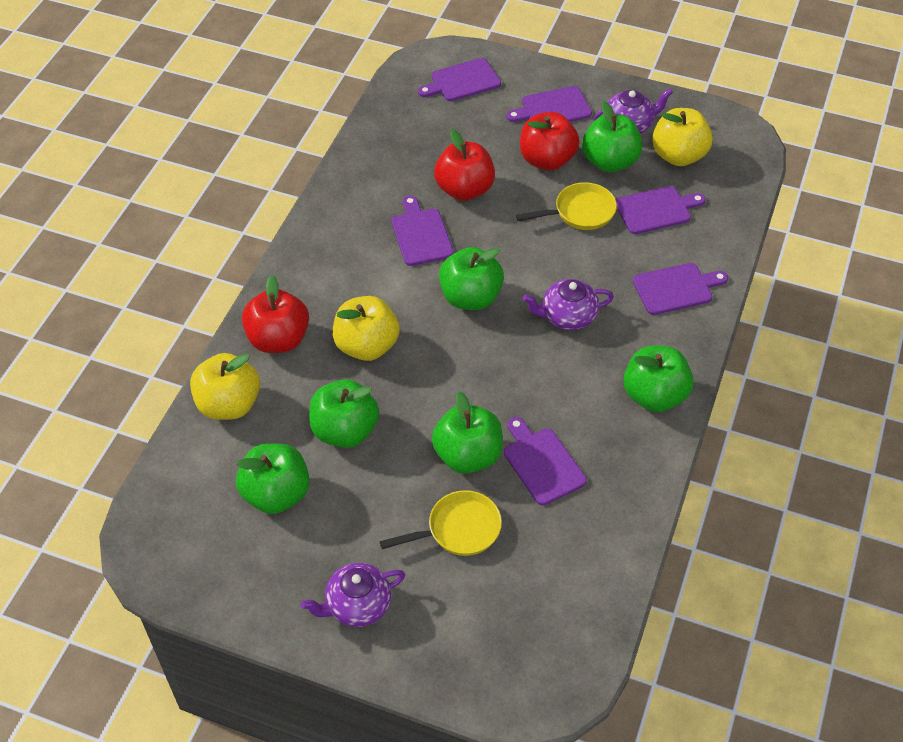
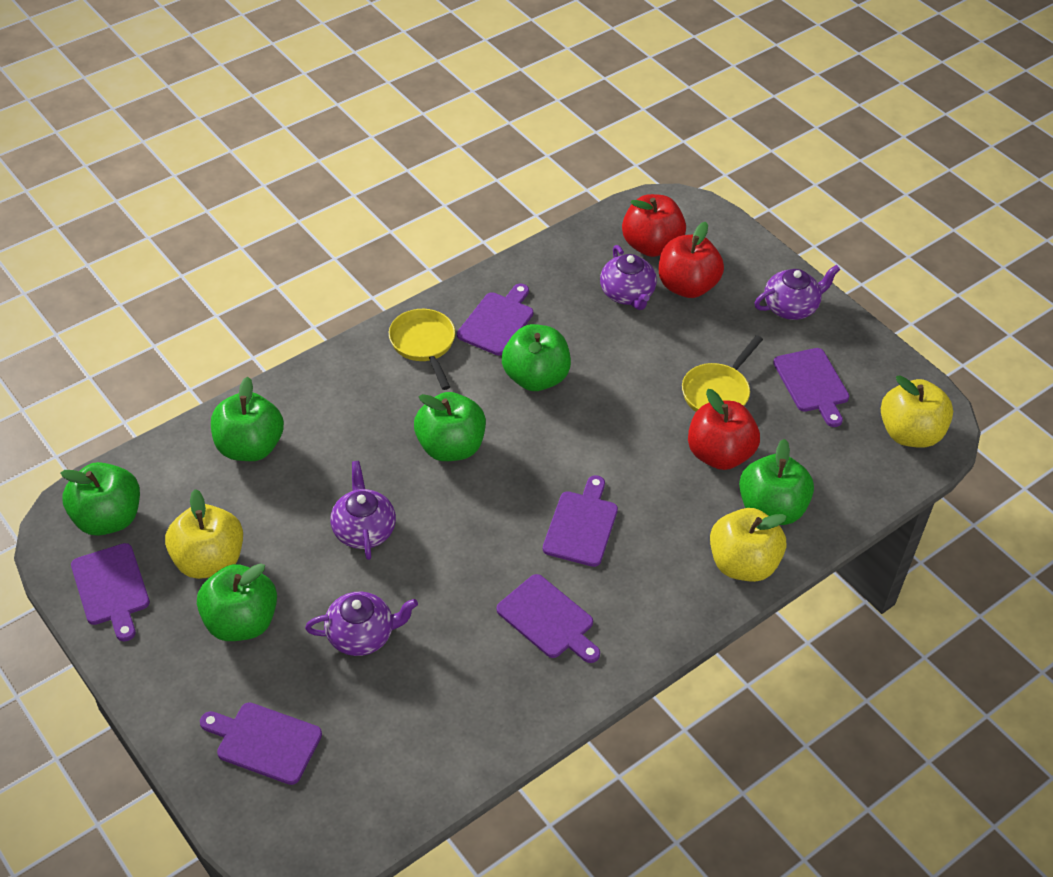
purple teapot: [301,563,405,627] [523,279,614,330] [594,88,673,134] = 3 -> [305,592,418,656] [331,461,396,560] [600,245,657,310] [754,265,840,320] = 4

